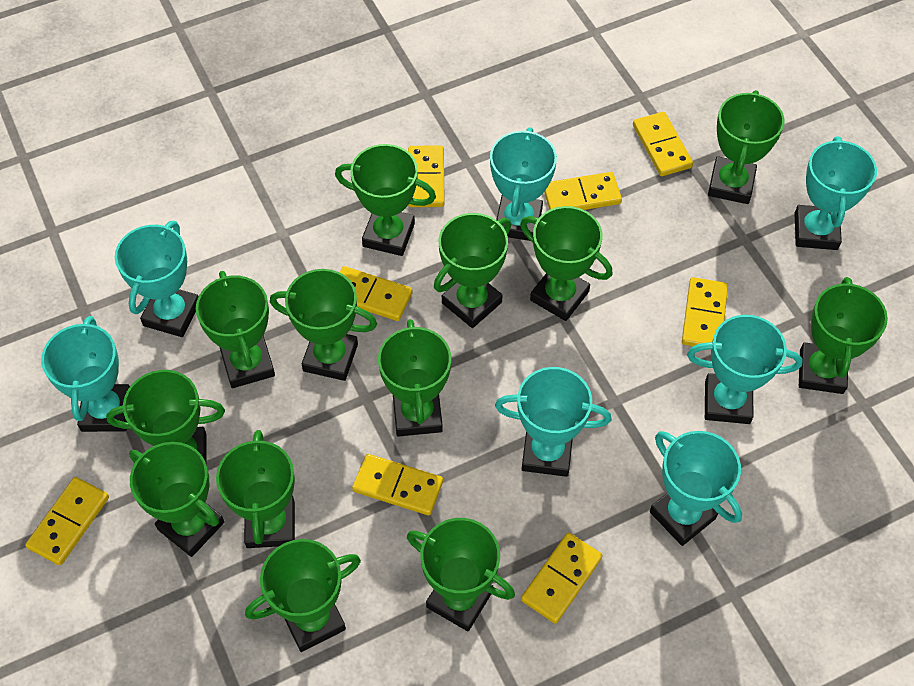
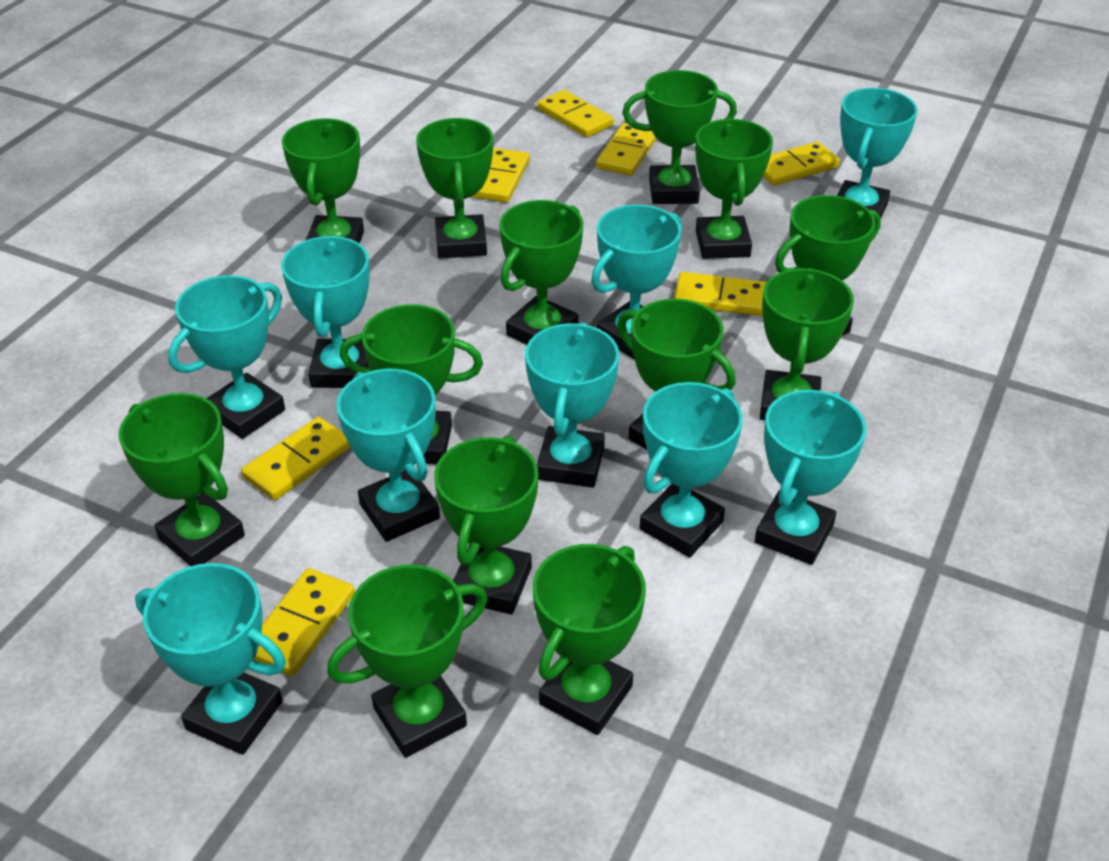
turquoise trophy: [41,316,130,432] [115,221,198,337] [490,127,557,241] [495,367,611,477] [650,431,742,546] [687,315,803,424] [794,137,877,250] = 7 -> [135,563,286,755] [168,275,285,439] [281,236,370,388] [337,369,440,542] [525,322,619,488] [591,204,682,360] [640,382,743,557] [754,390,866,565] [837,88,918,217] = 9
yellow domino: [25,477,109,565] [340,266,413,321] [352,454,443,515] [408,145,445,207] [521,533,603,624] [544,172,622,210] [633,112,693,176] [682,277,728,346] = 8 -> [241,417,350,500] [254,568,355,676] [471,148,530,202] [538,90,614,137] [596,123,657,176] [674,272,767,316] [763,141,840,186] = 7

